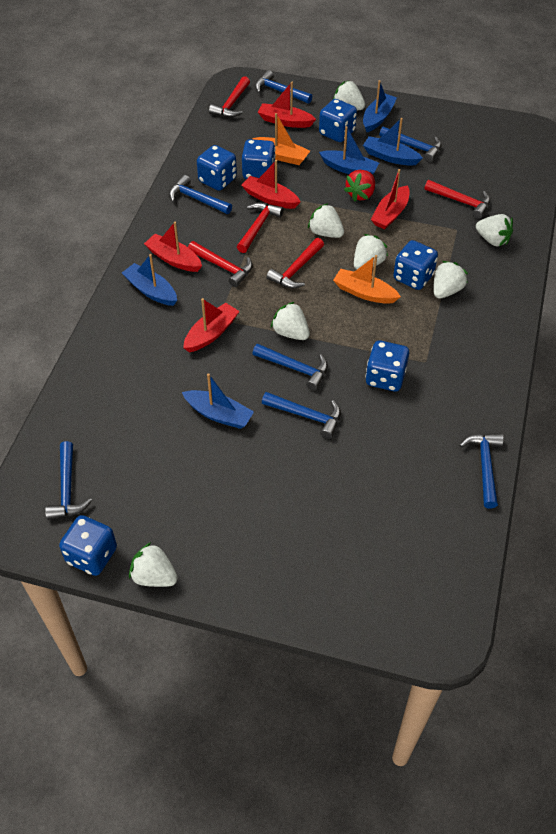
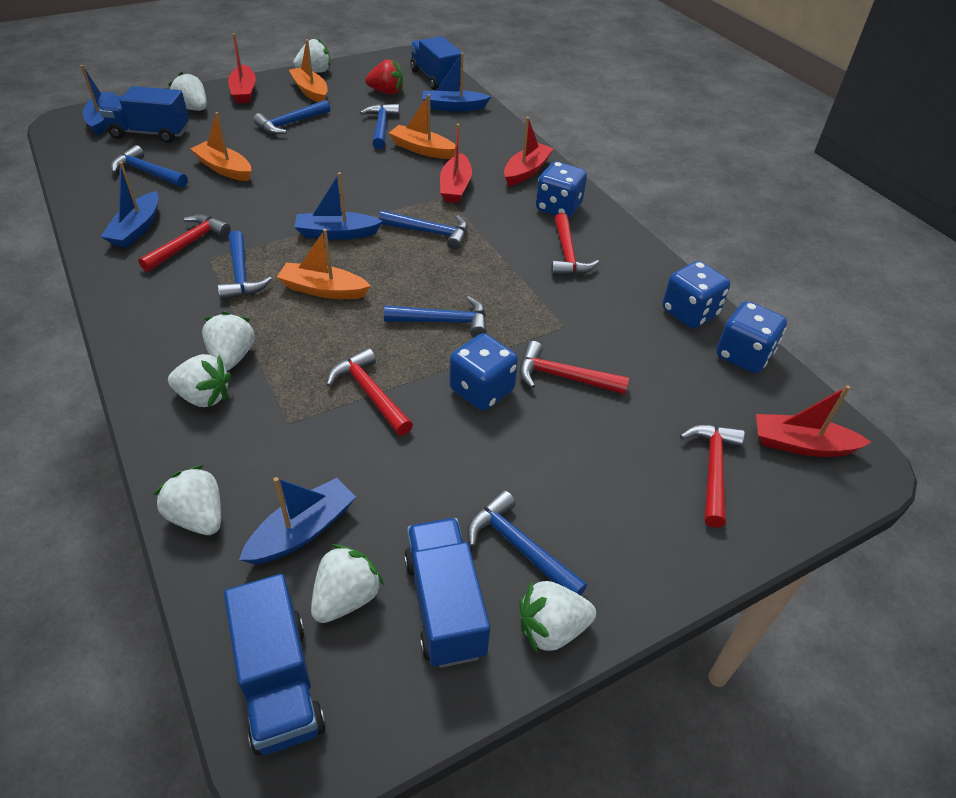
blue dice: [59,515,117,576] [197,145,237,191] [242,139,276,179] [319,99,357,142] [365,340,409,391] [393,240,438,290] = 6 -> [450,333,518,411] [536,162,587,218] [662,261,730,328] [716,301,787,373] = 4
blue truck: none = 0 -> [99,86,189,143] [224,574,325,756] [404,518,490,668] [410,36,463,90] = 4
orange boat: [252,113,310,165] [333,255,401,304] = 2 -> [190,112,251,181] [277,229,371,299] [289,39,328,102] [389,94,456,159] = 4
red boat: [144,222,202,272] [183,298,240,352] [242,160,301,209] [258,82,316,128] [371,169,410,229] = 5 -> [228,33,256,103] [440,124,472,203] [504,117,554,186] [756,385,871,457] = 4

